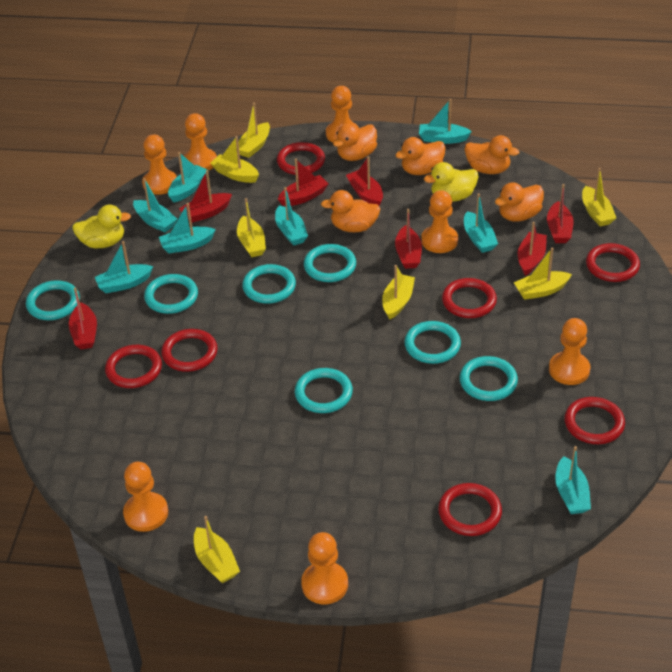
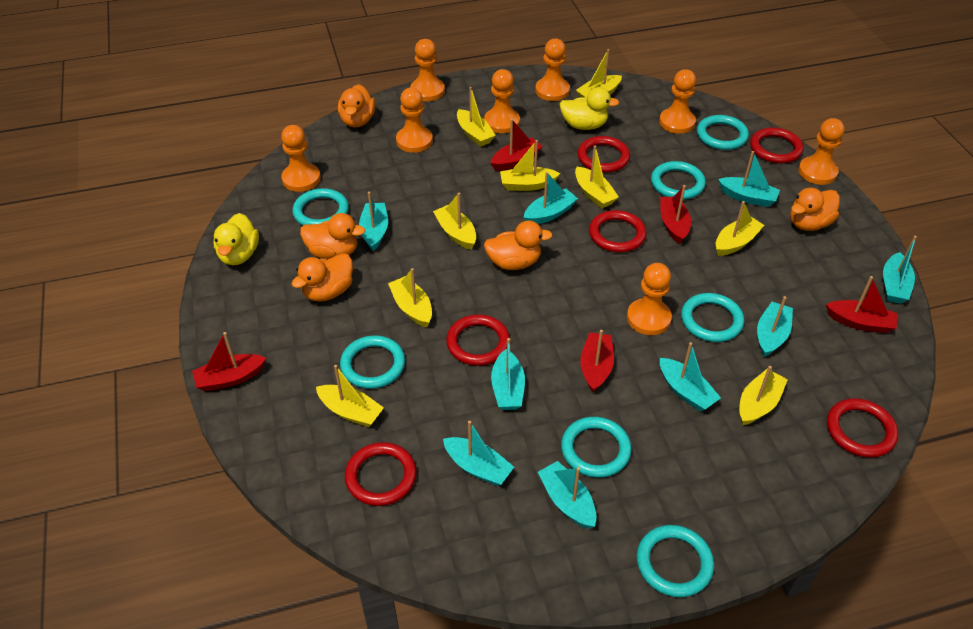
orange pawn: [123,462,168,532] [142,135,177,195] [184,113,217,170] [301,532,348,604] [326,86,359,143] [421,190,458,253] [549,318,591,385] = 7 -> [281,125,321,192] [396,87,433,153] [410,39,445,101] [484,69,520,133] [535,38,570,101] [627,263,672,335] [659,69,696,134] [798,118,844,185] = 8
red boat: [69,287,97,349] [179,170,232,223] [278,159,329,206] [346,157,383,205] [395,209,422,269] [518,222,547,276] [547,184,574,243] = 7 -> [192,332,266,391] [491,119,543,171] [580,330,614,392] [660,185,691,244] [826,276,898,333] = 5
red ring: [105,345,162,388] [161,329,218,372] [277,142,325,175] [438,483,502,536] [442,278,497,318] [564,397,625,444] [586,243,640,282] = 7 -> [345,442,417,506] [446,314,510,366] [577,136,630,173] [589,210,647,252] [750,127,803,164] [827,398,898,458] = 6
turquoise boat: [95,241,153,293] [133,178,177,232] [159,203,216,253] [168,152,209,202] [275,187,308,246] [419,99,472,144] [464,193,498,253] [555,446,591,514] = 8 -> [359,192,388,251] [443,421,514,486] [491,338,525,410] [524,172,578,224] [538,461,597,529] [660,342,721,412] [718,151,780,207] [757,296,793,357] [883,236,917,304] = 9
yellow boat: [194,516,240,583] [210,136,259,183] [237,198,266,257] [238,103,270,158] [382,265,415,320] [514,247,572,300] [582,168,616,226] = 7 -> [316,365,384,427] [388,268,432,328] [433,193,476,250] [457,87,496,146] [500,140,560,191] [575,146,619,208] [576,49,622,98] [716,201,764,256] [739,366,788,425] = 9

